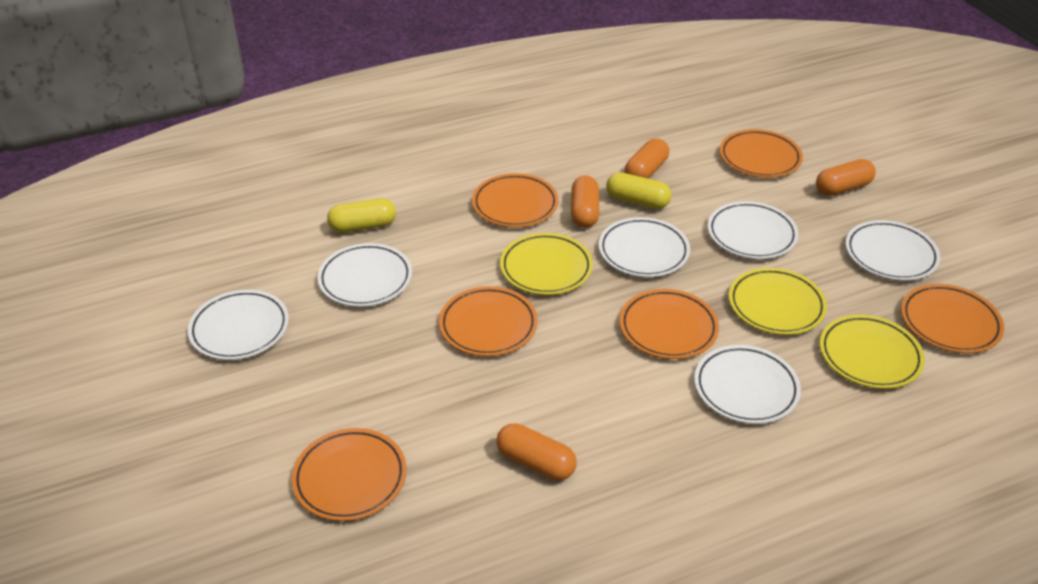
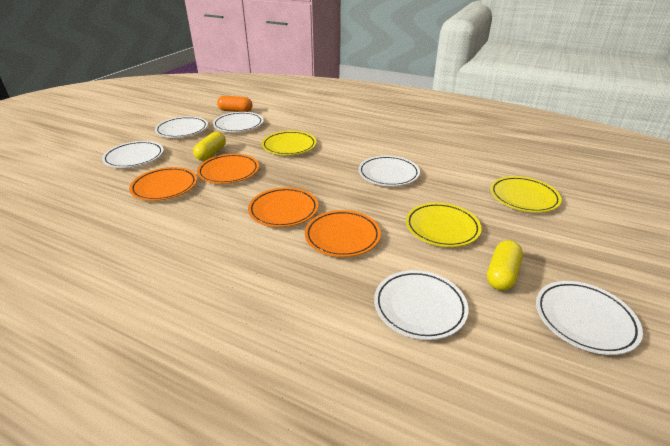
orange capsule: [496,423,577,480] [571,176,599,228] [625,138,669,179] [816,159,876,196] = 4 -> [217,96,252,112] = 1
orange plate: [292,428,406,521] [439,286,538,356] [472,173,558,227] [620,289,719,359] [720,129,803,178] [901,284,1004,353] = 6 -> [129,167,197,201] [197,154,259,184] [248,187,318,227] [305,210,381,257] = 4

